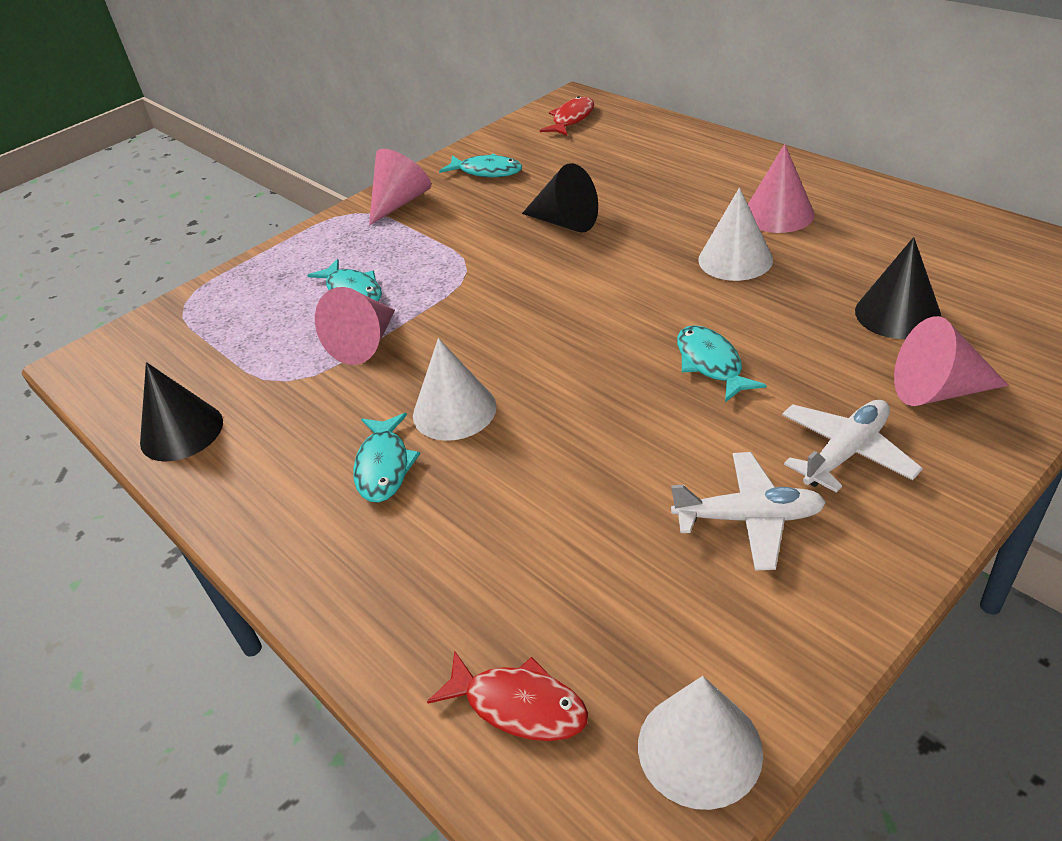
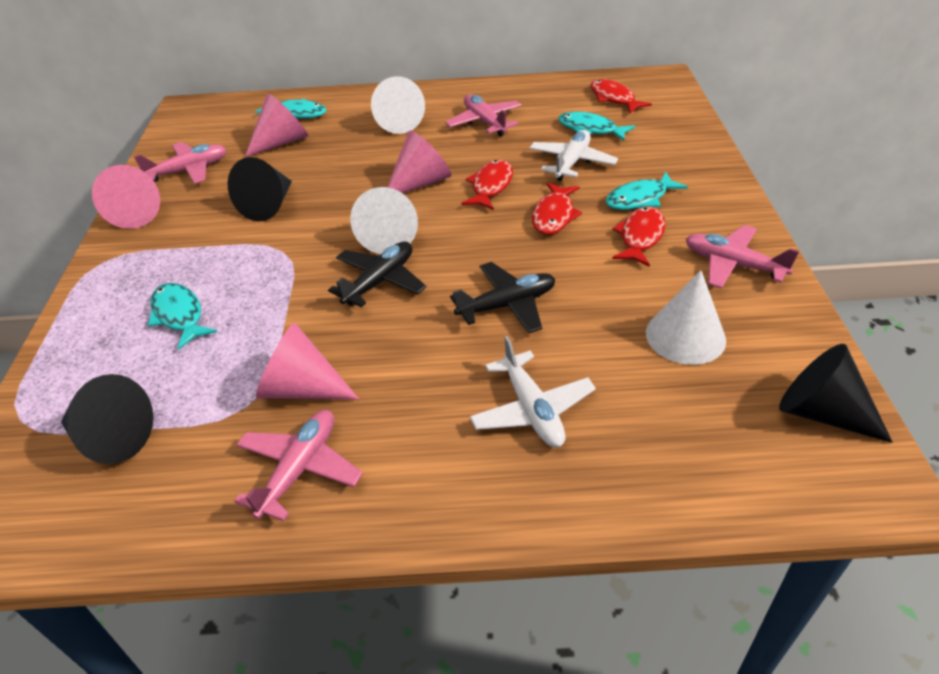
black plane: none = 0 -> [328,242,426,307] [450,262,555,333] = 2
pink plane: none = 0 -> [134,142,227,184] [234,410,363,521] [445,94,522,136] [686,225,799,289] = 4
red fish: [427,651,588,741] [540,96,594,136] = 2 -> [461,160,513,210] [532,182,582,235] [590,79,652,113] [612,206,665,267] = 4

